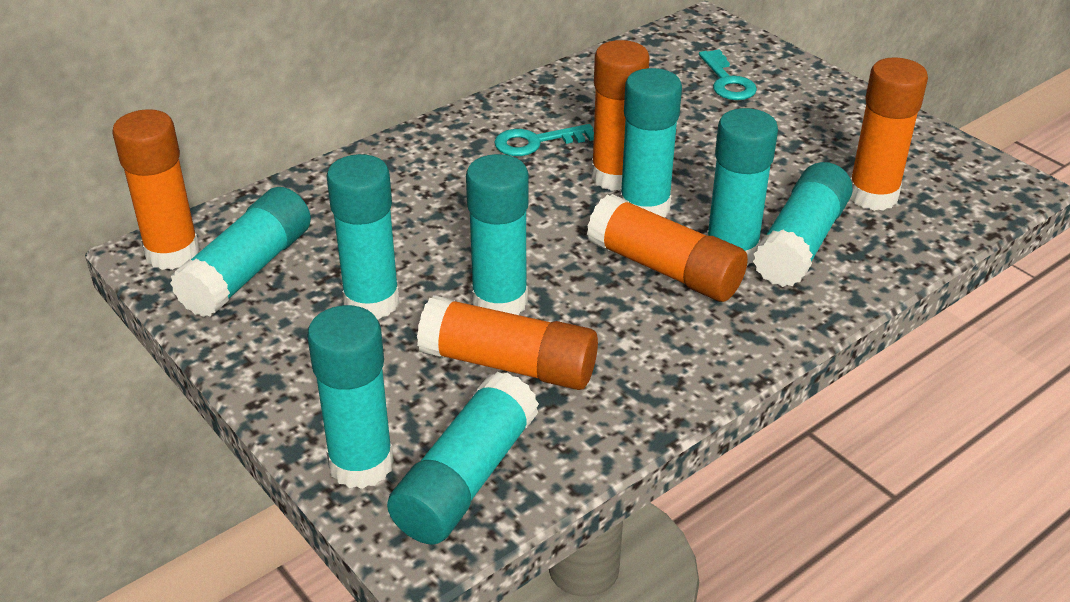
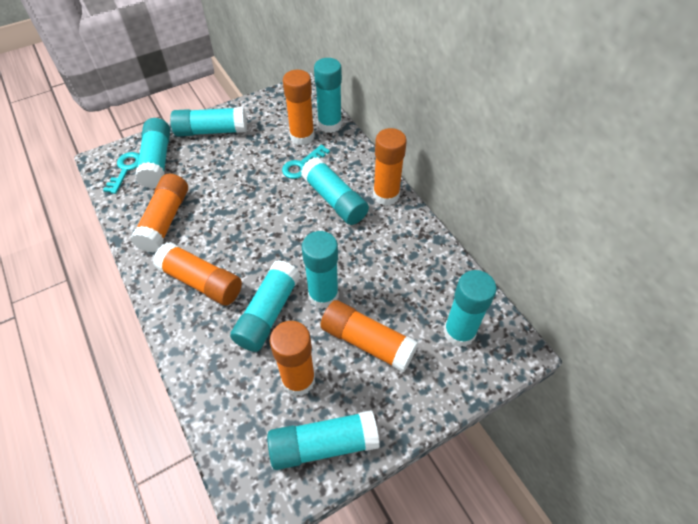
orange glue stick: [112,109,200,270] [417,295,598,390] [587,194,748,302] [591,40,650,191] [850,57,928,211] = 5 -> [131,174,188,253] [153,242,242,306] [270,321,315,396] [283,70,315,145] [320,300,419,372] [373,128,407,205] = 6

